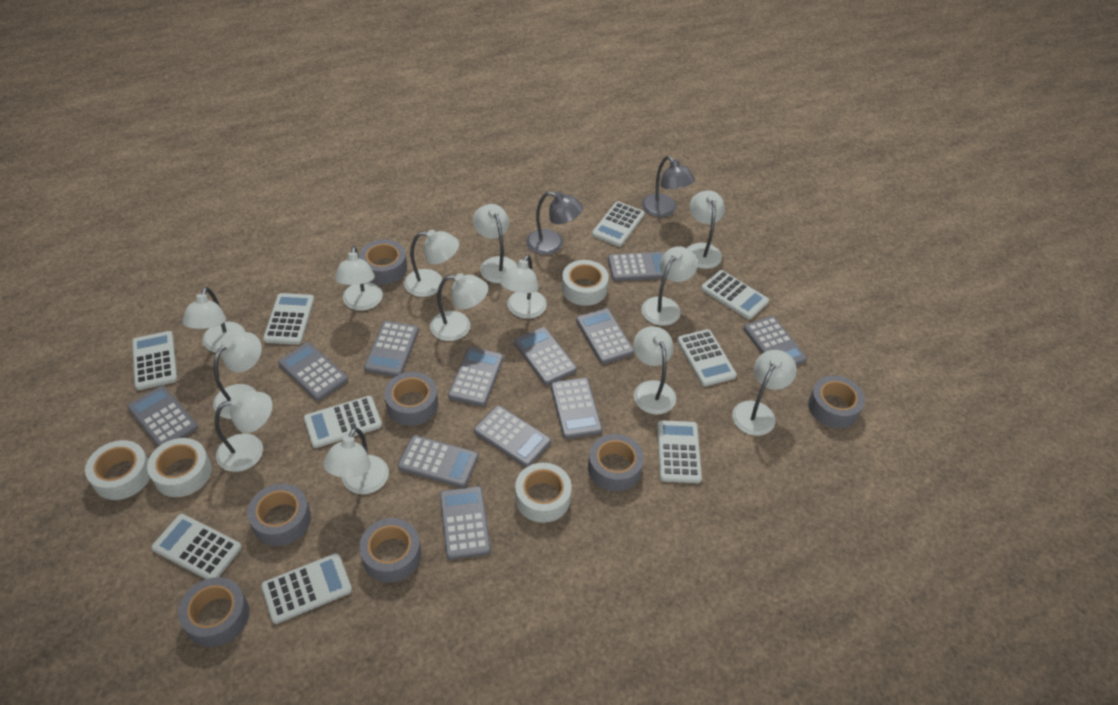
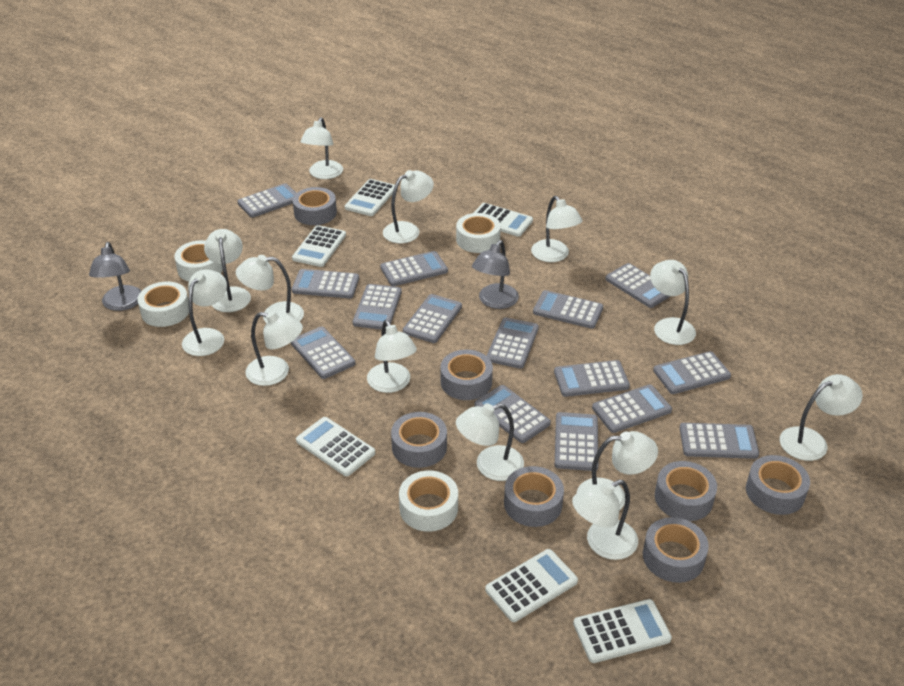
grey calculator: [127,385,198,447] [278,342,348,401] [364,321,419,377] [398,435,479,488] [440,486,491,560] [448,347,504,407] [474,405,551,467] [514,327,577,385] [551,378,602,439] [576,308,634,364] [608,252,665,281] [743,316,807,366] = 12 -> [237,183,296,218] [291,326,355,379] [292,269,359,299] [353,284,402,330] [380,251,448,286] [403,294,462,343] [474,385,551,443] [487,318,539,369] [533,290,603,329] [554,360,630,397] [555,412,598,471] [592,384,672,433] [605,263,671,308] [653,351,731,394] [679,423,759,459] = 15
white calculator: [132,331,177,390] [151,514,242,579] [261,553,352,624] [263,293,314,345] [304,396,382,448] [592,201,645,247] [657,420,702,483] [677,329,737,386] [701,270,769,320] = 9 -> [292,225,346,267] [296,417,375,476] [345,179,395,216] [474,203,533,237] [485,549,578,622] [573,599,672,663] = 6

